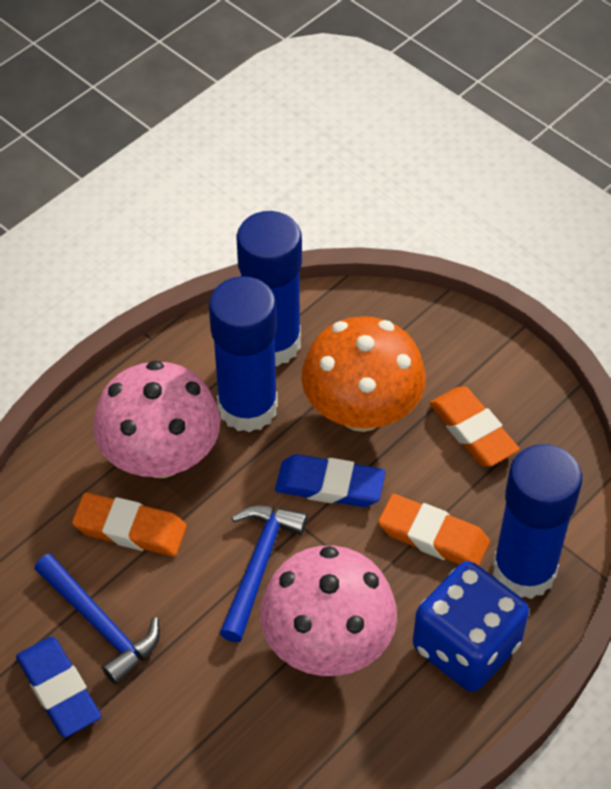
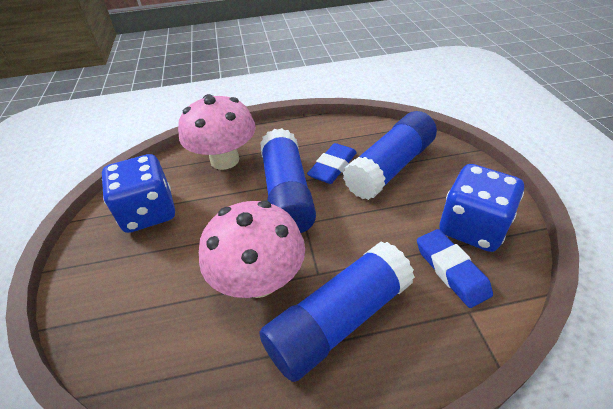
blue dice: [413,561,529,692] = 1 -> [102,154,175,233] [439,164,524,252] = 2
blue hammer: [35,554,160,685] [220,505,308,642] = 2 -> none = 0
orange eraser: [72,493,187,556] [378,494,490,566] [429,387,520,467] = 3 -> none = 0
orange mushroom: [301,316,426,432] = 1 -> none = 0

